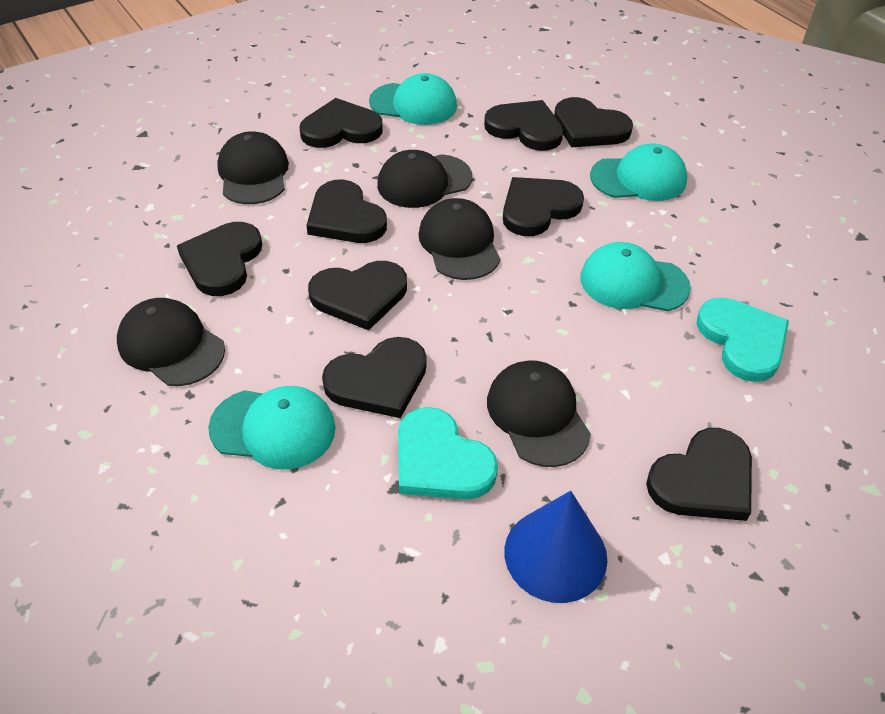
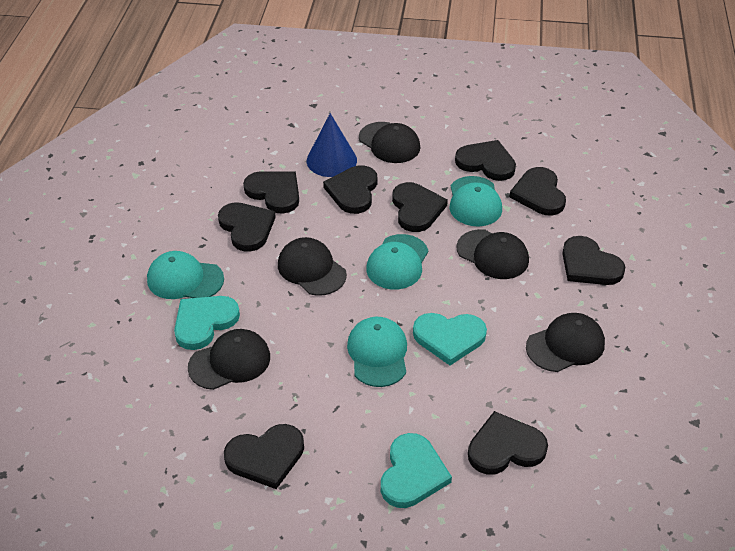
turquoise heart: [398,407,498,500] [696,298,789,382] = 2 -> [174,296,240,350] [381,433,452,508] [413,313,487,365] = 3

